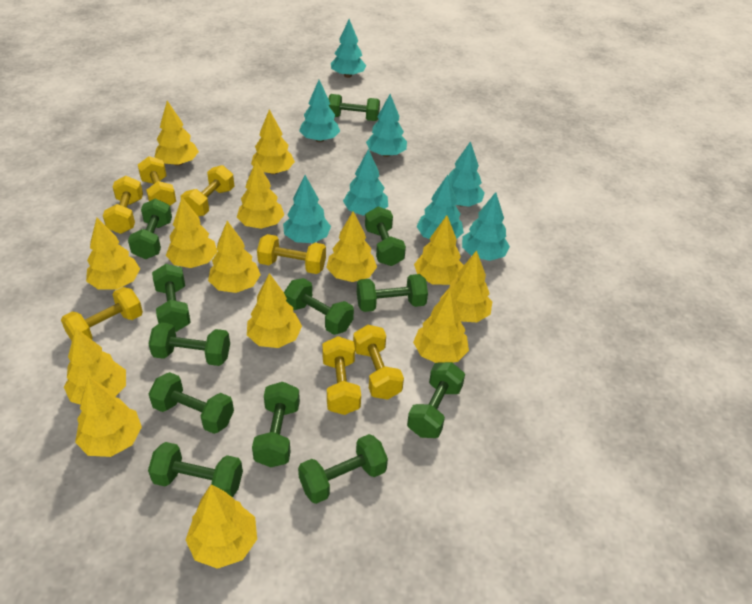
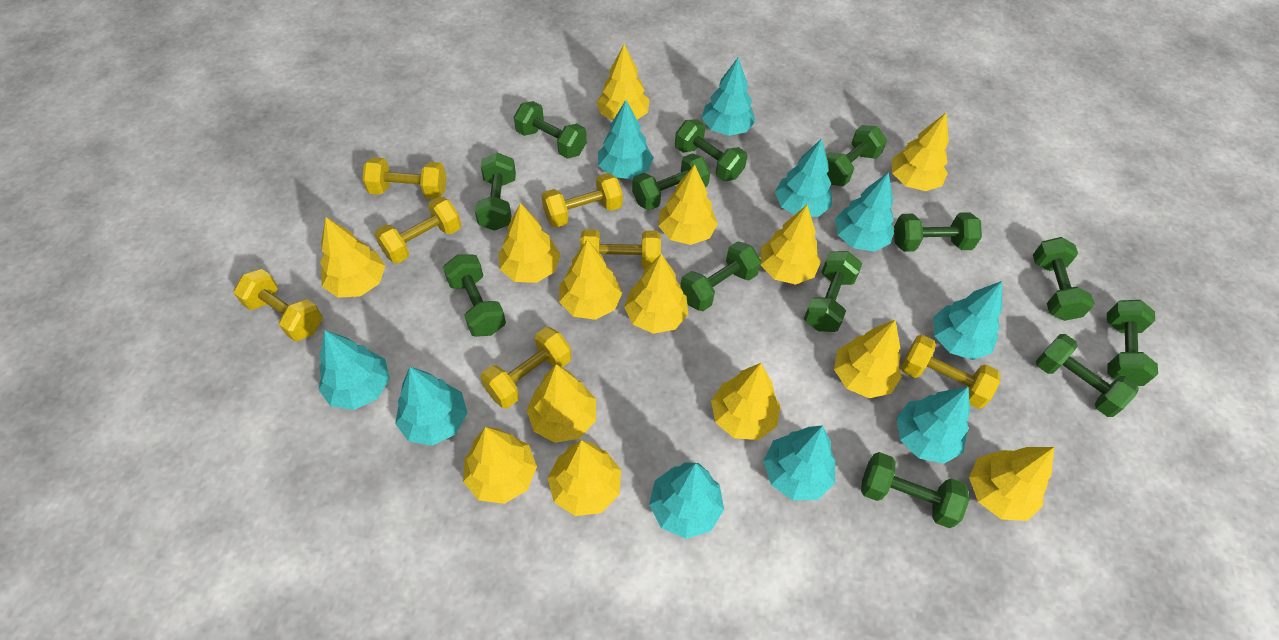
green dumbbell: [128,199,172,259] [148,442,243,498] [149,322,230,366] [149,372,234,434] [152,264,191,332] [252,382,300,467] [284,278,354,335] [298,434,388,504] [329,94,380,121] [357,274,428,312] [365,206,406,266] [407,362,465,438] = 12 -> [443,254,506,337] [475,153,516,231] [514,101,587,159] [632,153,710,210] [675,119,748,182] [680,241,761,311] [804,251,862,332] [826,125,887,187] [861,452,969,528] [894,212,982,252] [1033,237,1095,321] [1036,334,1139,417] [1107,300,1158,386] = 13
turquoise tree: [283,175,331,243] [299,80,340,142] [331,19,366,78] [343,149,388,216] [366,94,407,157] [416,175,464,239] [448,141,485,207] [462,192,510,261] = 8 -> [318,330,390,410] [395,367,467,446] [598,100,654,179] [649,462,724,539] [702,57,756,136] [764,425,835,500] [775,138,832,217] [835,172,895,252] [896,387,970,464] [933,281,1002,360] = 10

